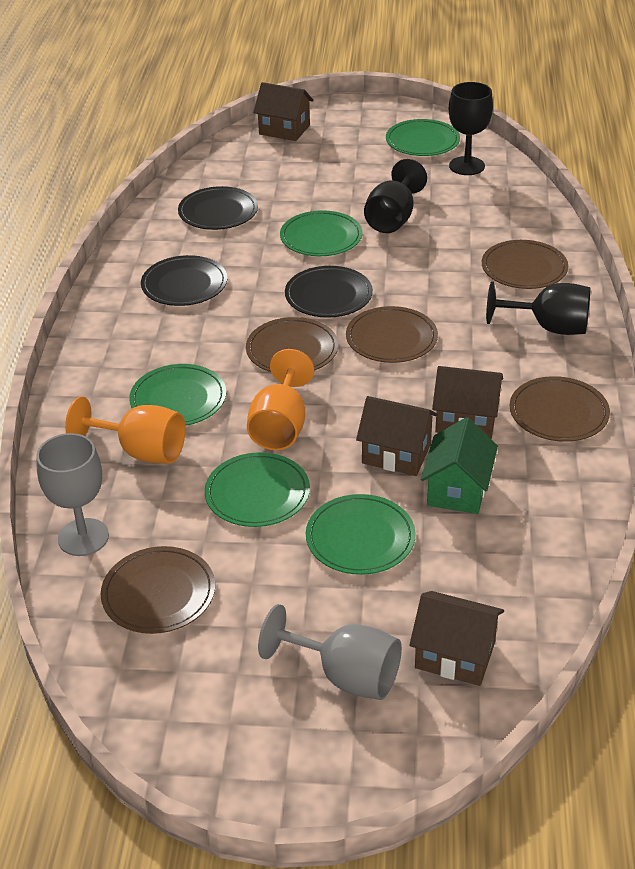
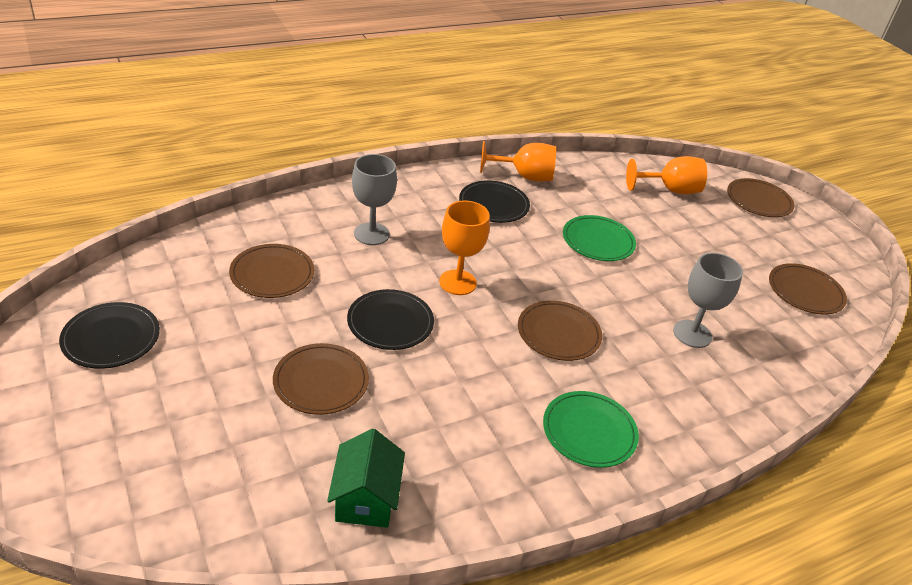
black goblet: [364,159,427,233] [449,82,493,175] [486,281,591,335] = 3 -> none = 0
brown house: [253,82,314,141] [356,396,438,476] [409,591,504,686] [432,366,503,439] = 4 -> none = 0
green plate: [129,364,226,426] [205,452,310,527] [280,210,362,256] [306,494,415,575] [386,119,460,156] = 5 -> [543,391,639,468] [563,215,636,261] = 2
orange goblet: [65,397,186,464] [247,349,314,450] = 2 -> [439,201,490,295] [480,141,556,182] [626,156,707,194] = 3

